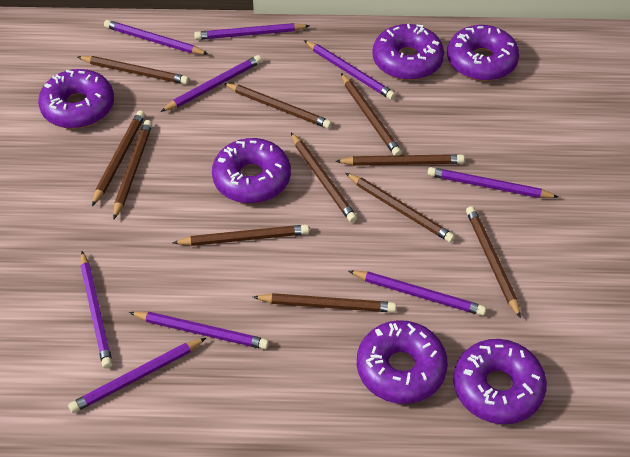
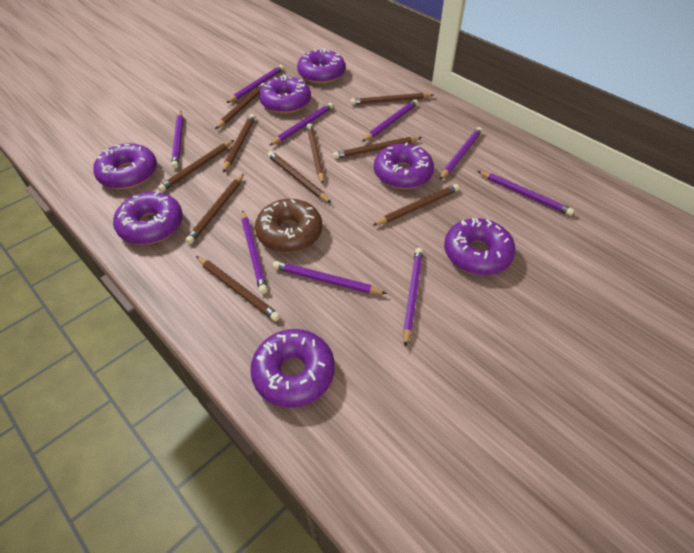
brown donut: none = 0 -> [255,199,322,253] = 1
brown pencil: [78,56,189,84] [92,111,145,206] [113,120,152,220] [172,224,309,246] [223,83,332,129] [253,293,396,312] [291,133,357,223] [335,154,465,166] [341,73,402,156] [345,173,455,242] [466,206,521,318] = 11 -> [158,140,234,192] [185,174,244,244] [196,256,280,321] [215,83,265,129] [223,114,255,172] [268,151,331,203] [307,123,324,184] [333,137,422,159] [350,93,433,105] [372,184,459,226] = 10
purple donut: [38,69,114,129] [212,138,291,203] [357,320,448,404] [372,24,444,80] [447,25,520,81] [453,339,547,424] = 6 -> [93,143,157,189] [113,191,183,245] [250,329,335,408] [259,75,311,114] [297,48,346,84] [374,142,434,189] [444,218,516,275] = 7

